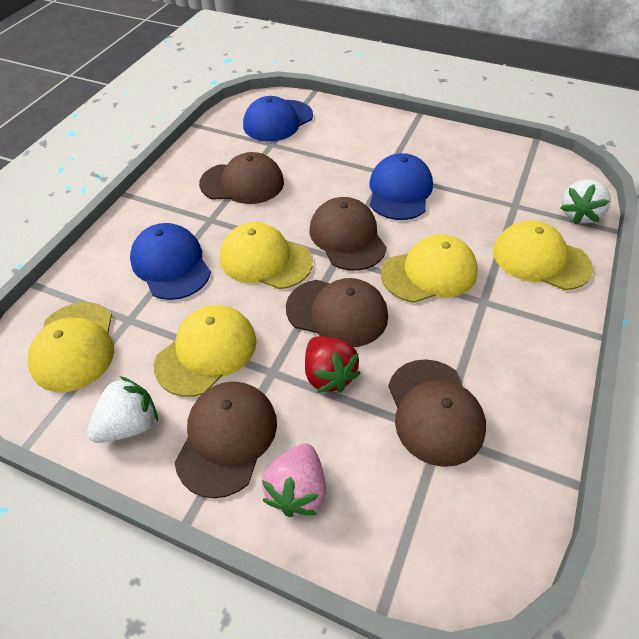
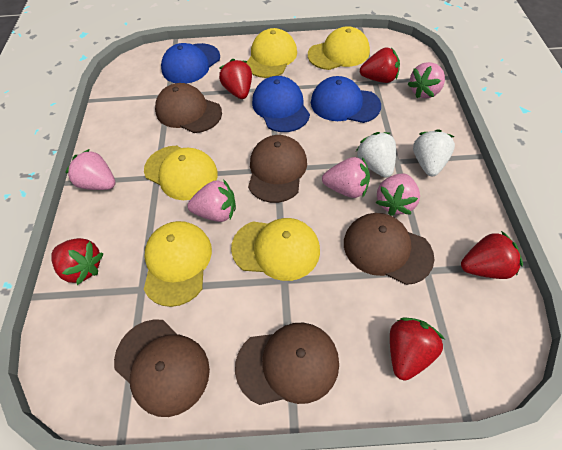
pink strawberry: [262,443,326,517] = 1 -> [65,149,115,190] [187,179,236,222] [322,157,370,198] [376,173,420,216] [407,62,445,98] = 5
red strawberry: [305,336,361,393] = 1 -> [51,238,104,285] [219,59,252,99] [360,47,400,83] [390,317,445,381] [461,231,523,279] = 5

